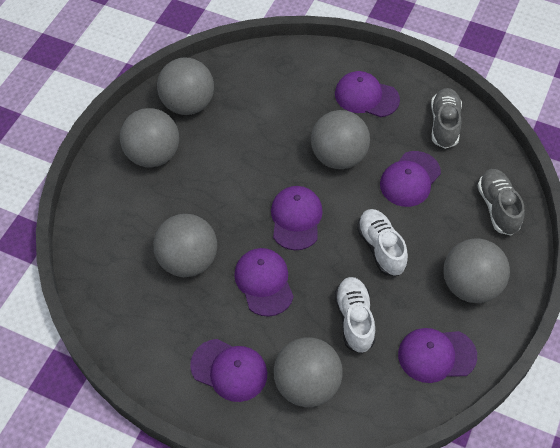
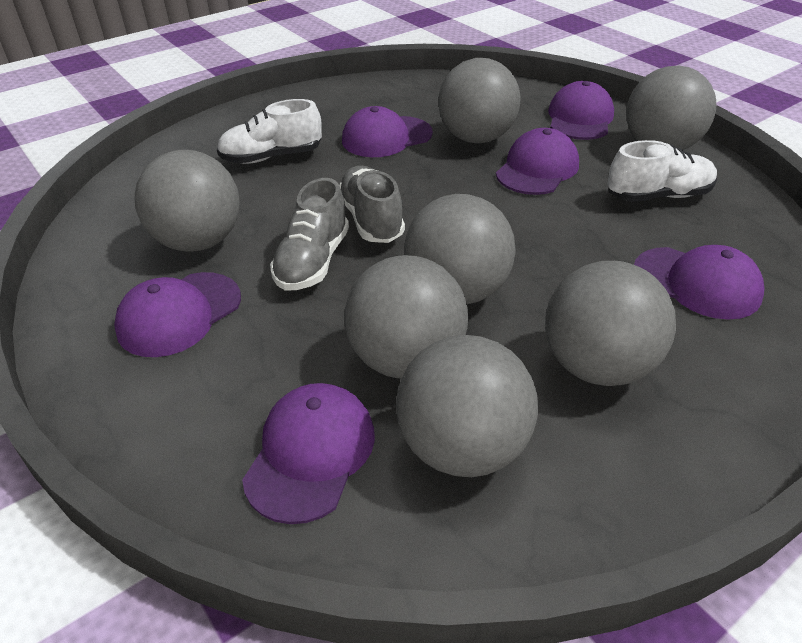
grey ball: [120,108,179,168] [153,214,217,277] [157,58,214,115] [274,337,343,407] [311,110,370,169] [443,238,510,303] = 6 -> [134,150,240,252] [344,255,468,379] [396,335,538,477] [404,194,516,304] [438,58,520,143] [545,261,676,386] [626,66,716,150] = 7

